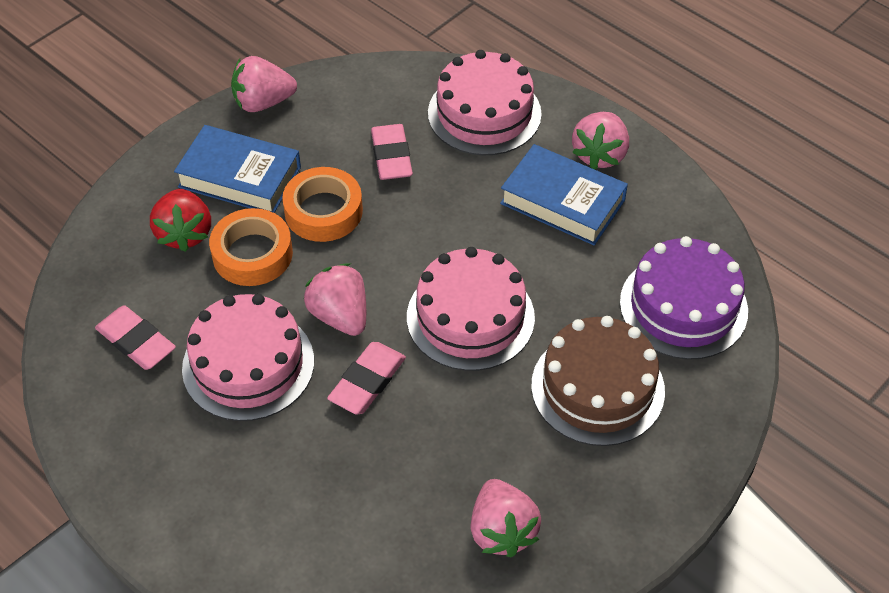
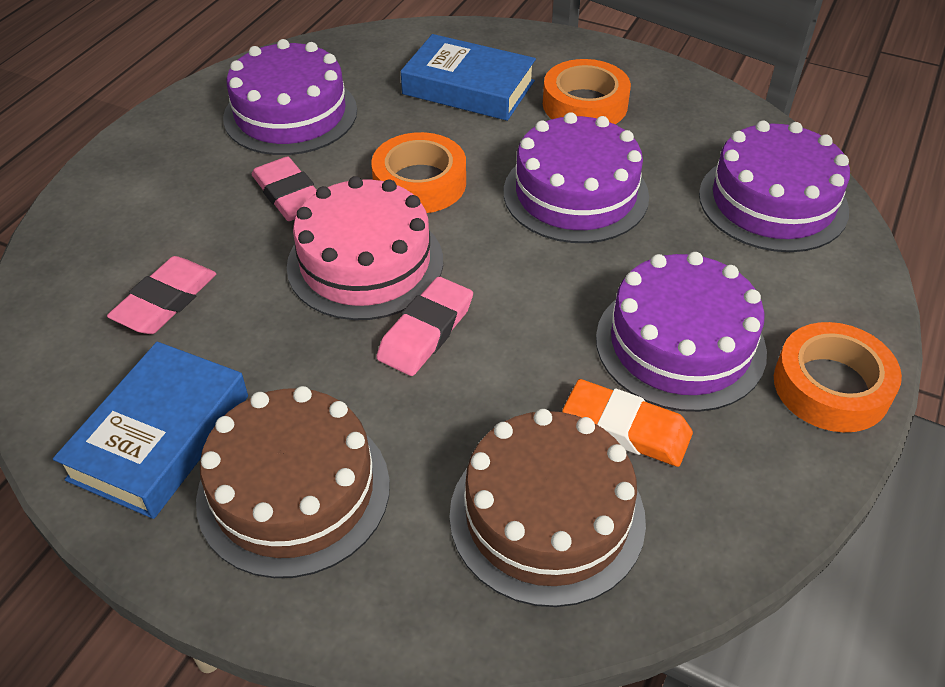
brown cake: [531,316,665,446] = 1 -> [196,386,390,578] [449,409,646,607] = 2
orange eraser: none = 0 -> [562,379,693,467] = 1
orange tape: [209,208,293,286] [282,167,363,242] = 2 -> [371,132,466,213] [543,59,631,124] [774,322,902,432] = 3
pink cake: [182,294,314,421] [407,247,535,371] [428,50,542,155] = 3 -> [287,176,443,320] = 1
pink strawberry: [231,56,297,112] [304,263,366,336] [471,479,541,557] [572,112,629,170] = 4 -> none = 0
purple cake: [620,236,748,360] = 1 -> [223,39,357,155] [504,112,649,243] [596,252,767,412] [699,121,850,252] = 4
red strawberry: [150,189,211,252] = 1 -> none = 0

